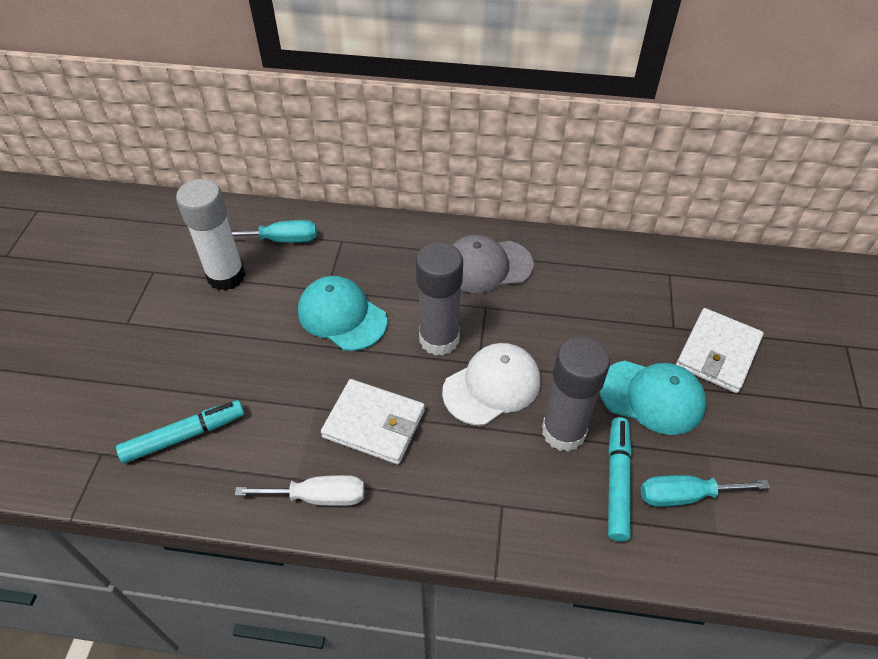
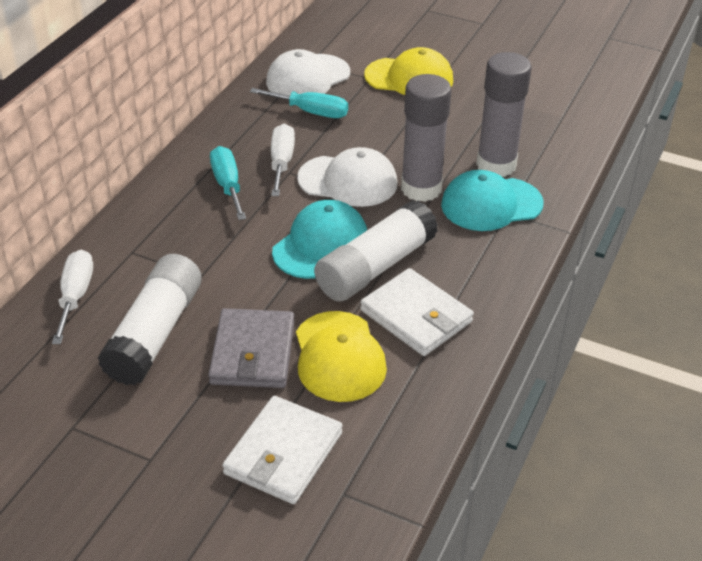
grey cap: [452,235,534,293] = 1 -> none = 0
grey wallet: none = 0 -> [208,308,294,388] = 1
turquoise marker: [116,400,244,464] [608,417,632,542] = 2 -> none = 0
white cap: [442,343,541,425] = 1 -> [266,49,350,96] [297,147,398,207] = 2
white glue stick: [176,179,245,291] = 1 -> [98,254,202,385] [314,200,438,302] = 2
white screwdriver: [235,475,364,506] = 1 -> [52,250,93,344] [271,124,295,196] = 2
yellow cap: none = 0 -> [296,311,387,402] [364,47,453,95] = 2

